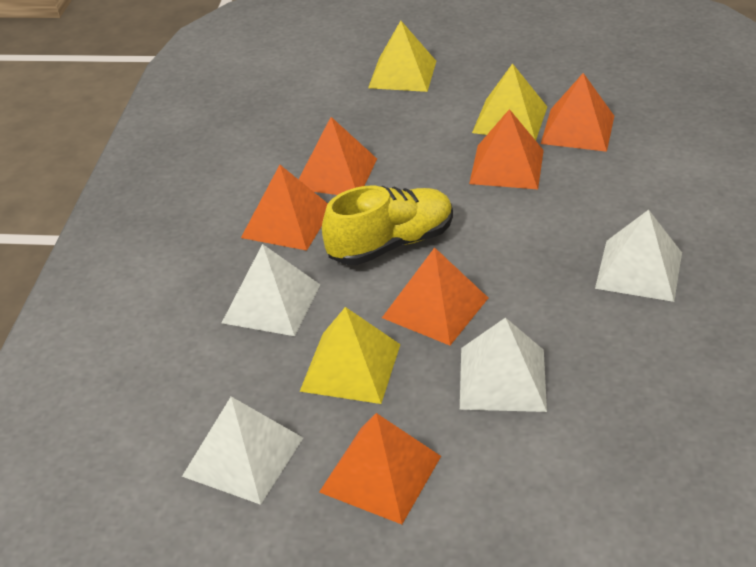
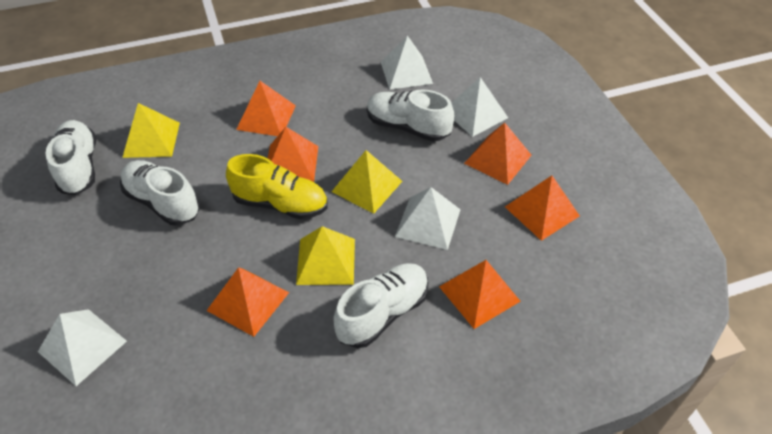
white shoe: none = 0 -> [45,120,96,195] [120,160,200,225] [333,263,428,348] [367,89,455,141] = 4

